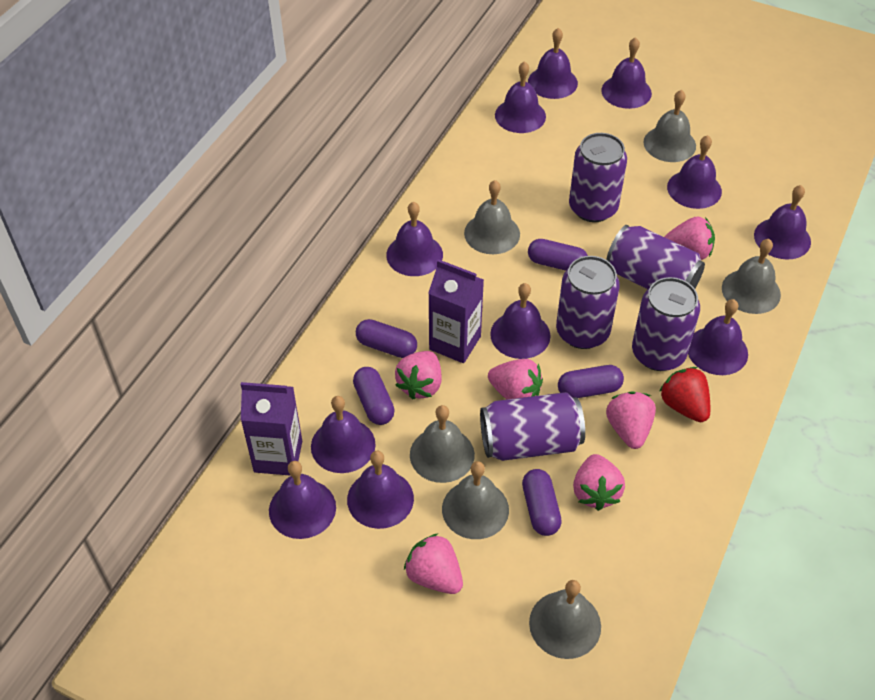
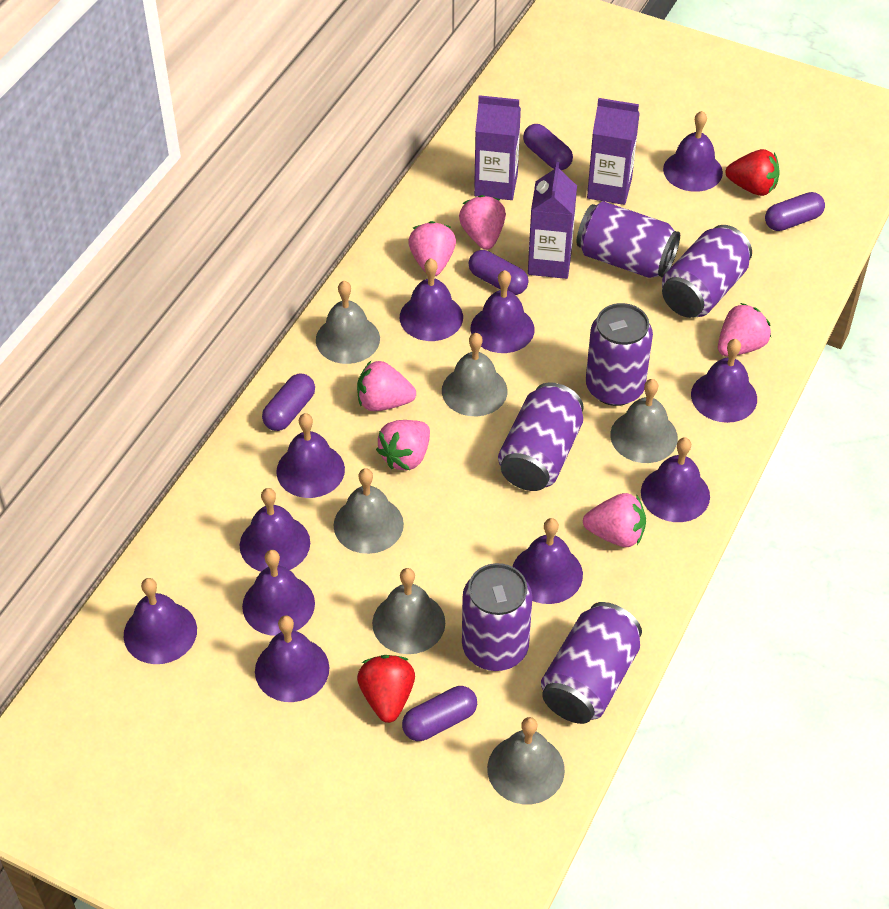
purple can: [480,392,585,461] [556,256,620,349] [569,133,627,222] [606,225,705,289] [632,277,700,371] = 5 -> [462,563,533,671] [498,383,584,491] [541,602,642,724] [576,201,680,278] [586,303,653,406] [662,225,752,318] = 6
purple carton: [241,382,302,476] [428,259,484,363] = 2 -> [474,95,521,200] [528,162,577,279] [587,98,640,205] = 3
red strawberry: [659,367,710,422] = 1 -> [357,655,415,723] [726,149,780,196] = 2

